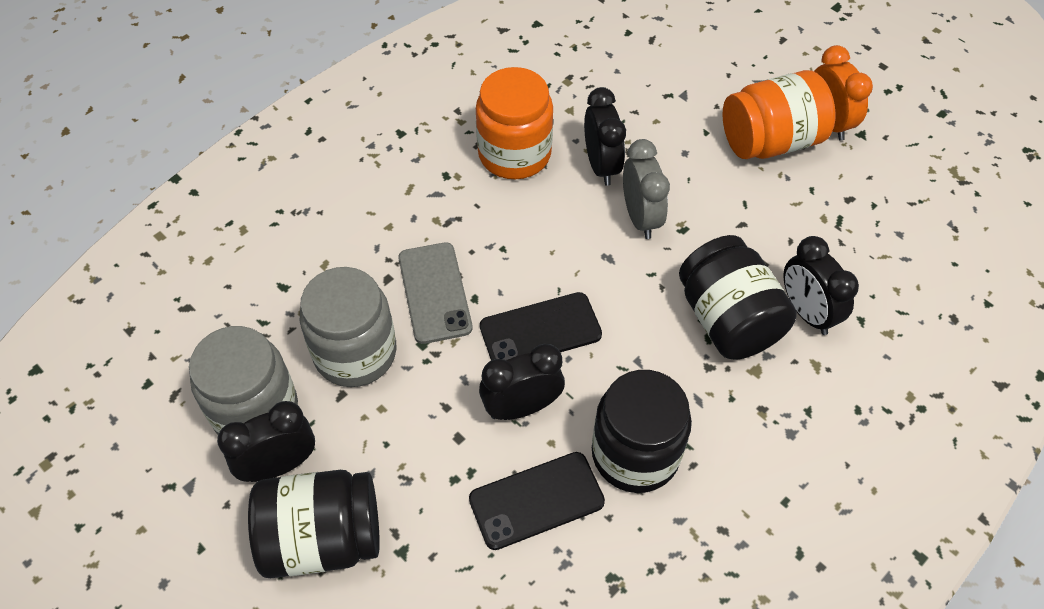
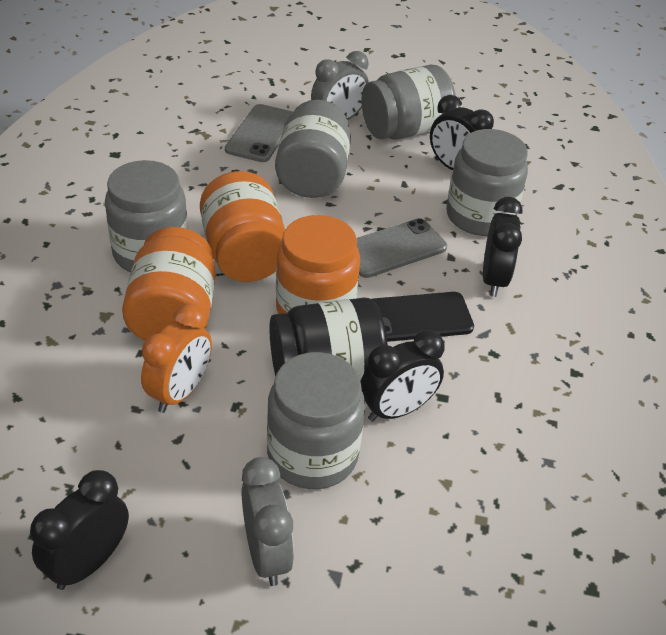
black jar: [248,470,380,578] [592,370,692,493] [679,235,797,360] = 3 -> [269,298,388,381] = 1
black phone: [469,452,605,550] [480,292,602,360] = 2 -> [372,292,474,342] = 1
grey clock: [623,139,670,239] = 1 -> [242,457,294,586] [311,51,369,120] = 2
grey jar: [189,326,298,435] [300,267,396,387] = 2 -> [105,160,188,272] [267,352,365,489] [275,100,351,198] [361,65,456,140] [446,129,528,236] = 5
grey phone: [398,242,473,344] = 1 -> [225,104,293,162] [357,218,447,278] = 2
orange jar: [476,67,553,179] [722,70,836,159] = 2 -> [122,227,216,341] [200,171,285,282] [276,215,360,314] = 3

